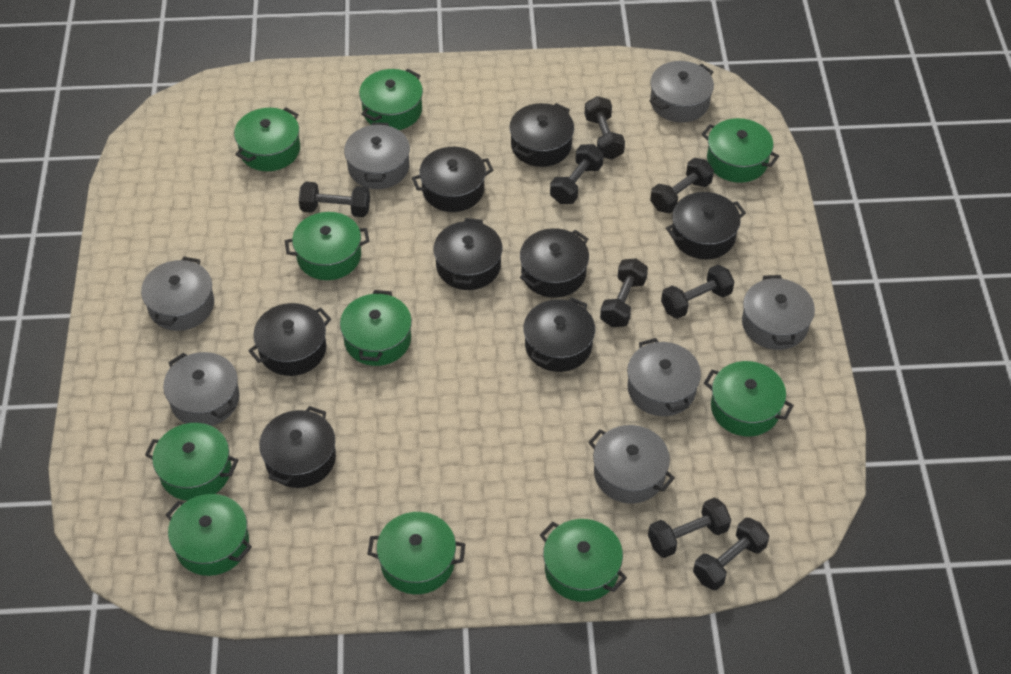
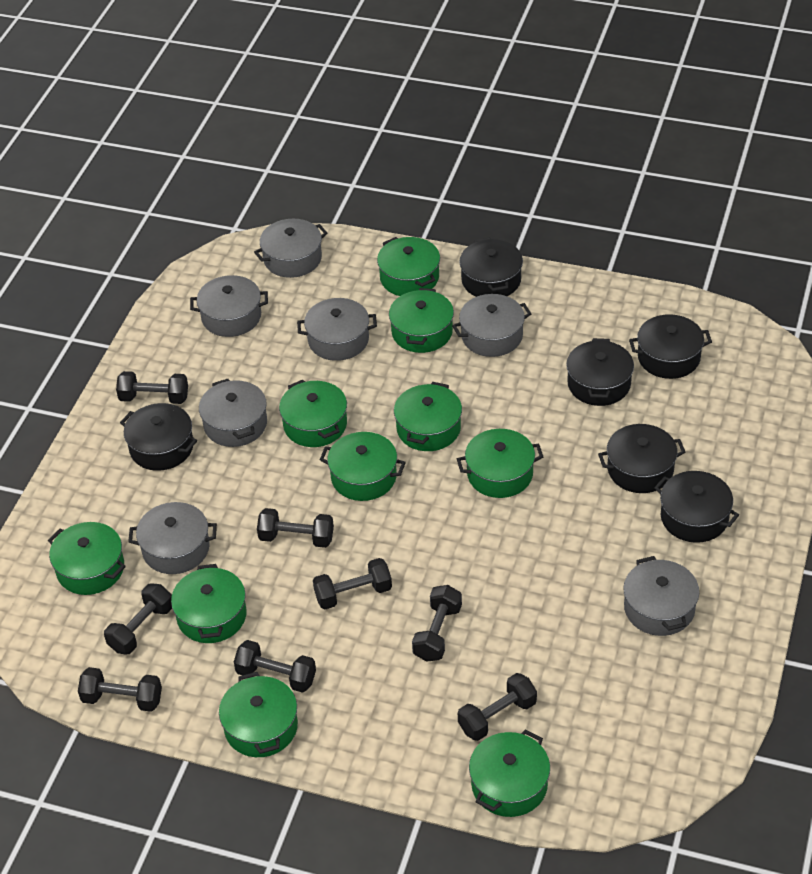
black pot: [248,303,331,376] [259,406,336,488] [412,147,493,212] [433,218,503,290] [509,103,574,167] [520,228,589,298] [523,297,595,372] [666,192,746,259] = 8 -> [120,403,197,471] [459,237,523,297] [566,338,634,406] [598,424,685,493] [629,314,712,379] [654,471,739,543] = 6

